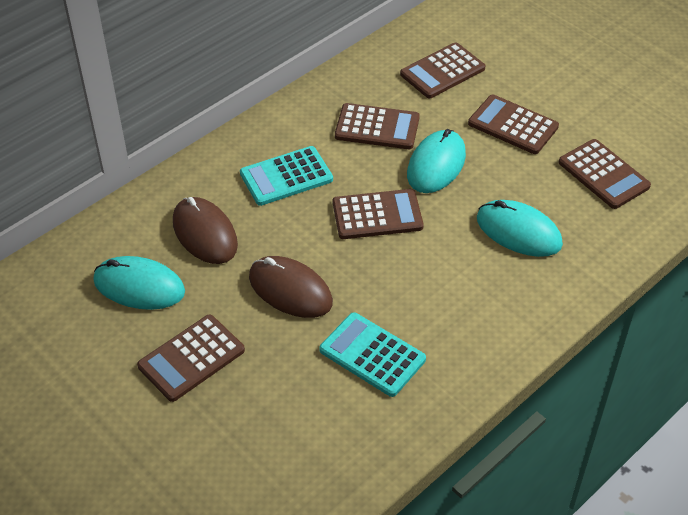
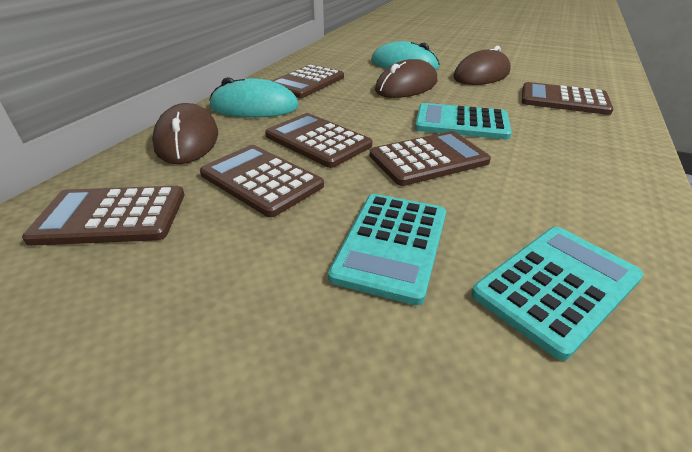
brown mouse: [173,197,238,264] [249,256,333,318] = 2 -> [152,103,218,164] [375,59,437,98] [454,46,511,85] = 3
turquoise calculator: [240,146,333,206] [319,312,426,397] = 2 -> [328,194,446,305] [415,103,512,140] [471,227,644,361] = 3
turquoise mouse: [93,256,185,310] [407,129,466,193] [477,200,563,257] = 3 -> [210,77,299,118] [371,41,440,70] = 2

